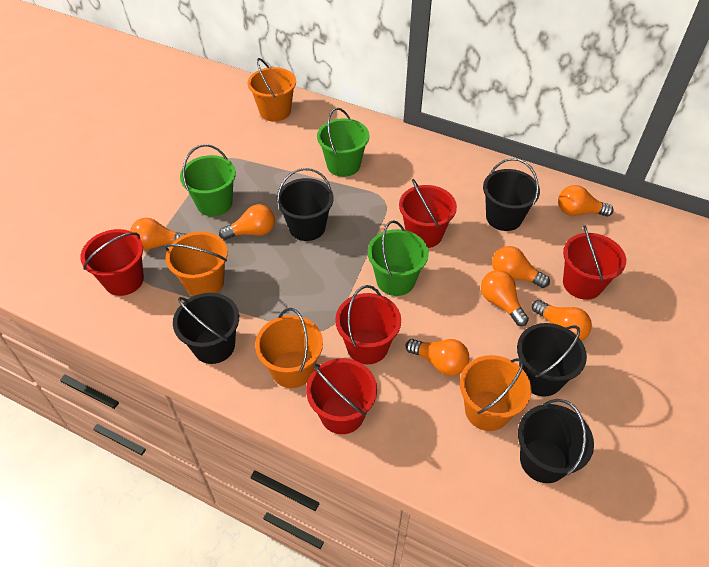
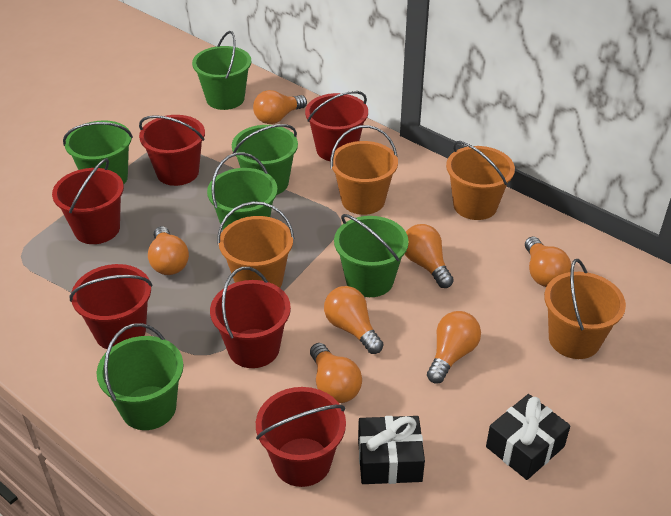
black bucket: [173,293,239,364] [276,168,333,241] [483,158,540,231] [517,323,587,397] [518,399,594,483] = 5 -> none = 0
black gift: none = 0 -> [358,416,425,484] [486,394,571,480] = 2
green bucket: [180,144,236,216] [317,108,369,177] [368,220,429,296] = 3 -> [63,120,133,184] [97,323,183,430] [192,31,251,110] [207,152,278,230] [232,124,298,195] [334,214,409,297] = 6
red bucket: [80,229,144,296] [306,358,377,434] [335,285,401,364] [399,179,457,248] [563,226,626,300] = 5 -> [52,158,124,244] [70,264,153,349] [139,115,205,186] [210,267,291,368] [256,387,346,487] [305,91,368,161] = 6

